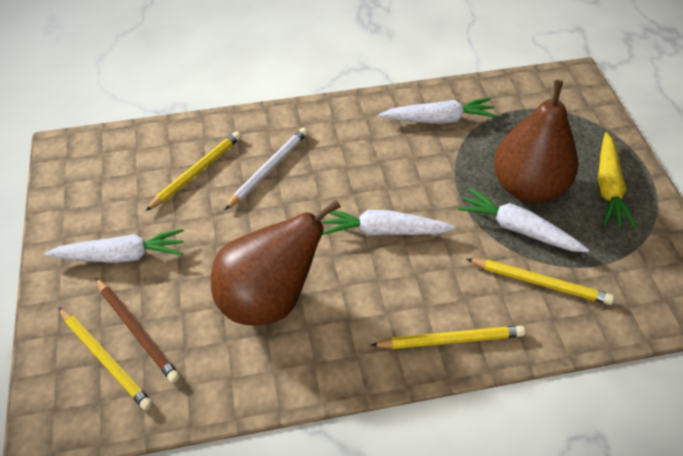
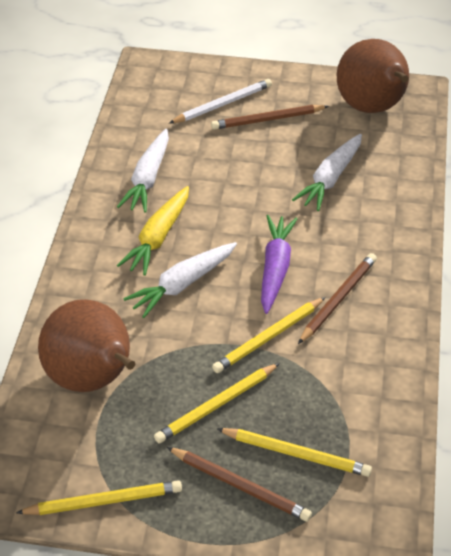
brown pencil: [95,277,180,383] = 1 -> [167,447,312,522] [211,105,329,130] [298,253,377,344] = 3
purple carrot: none = 0 -> [261,215,297,314] = 1
white carrot: [44,229,184,263] [322,209,455,236] [379,98,497,124] [457,188,589,252] = 4 -> [117,129,169,213] [123,242,237,318] [292,134,362,211] = 3

